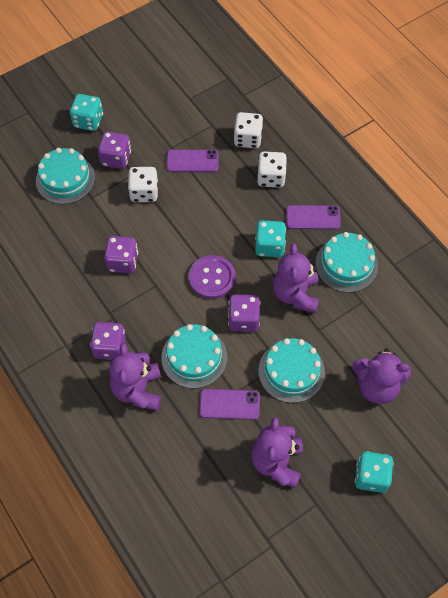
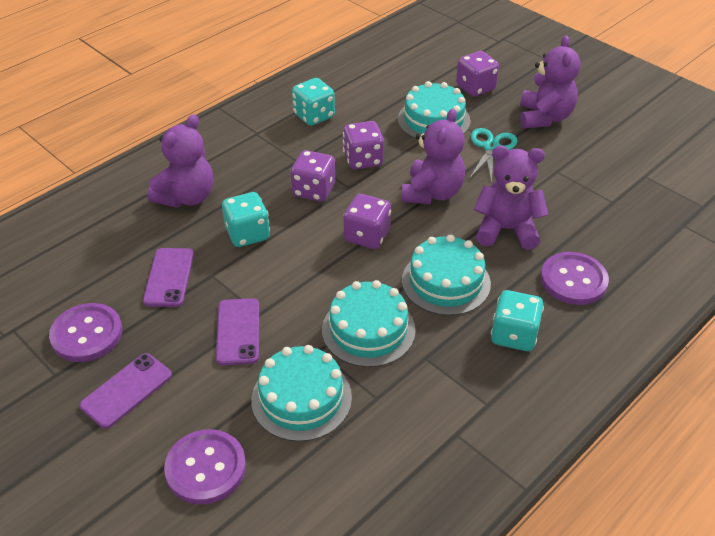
purple button: [189,255,236,299] = 1 -> [49,303,122,362] [164,429,246,504] [541,252,609,305] = 3
turquoise scissors: none = 0 -> [470,128,517,183] = 1
white dice: [128,167,158,202] [234,112,263,148] [257,152,287,188] = 3 -> none = 0

